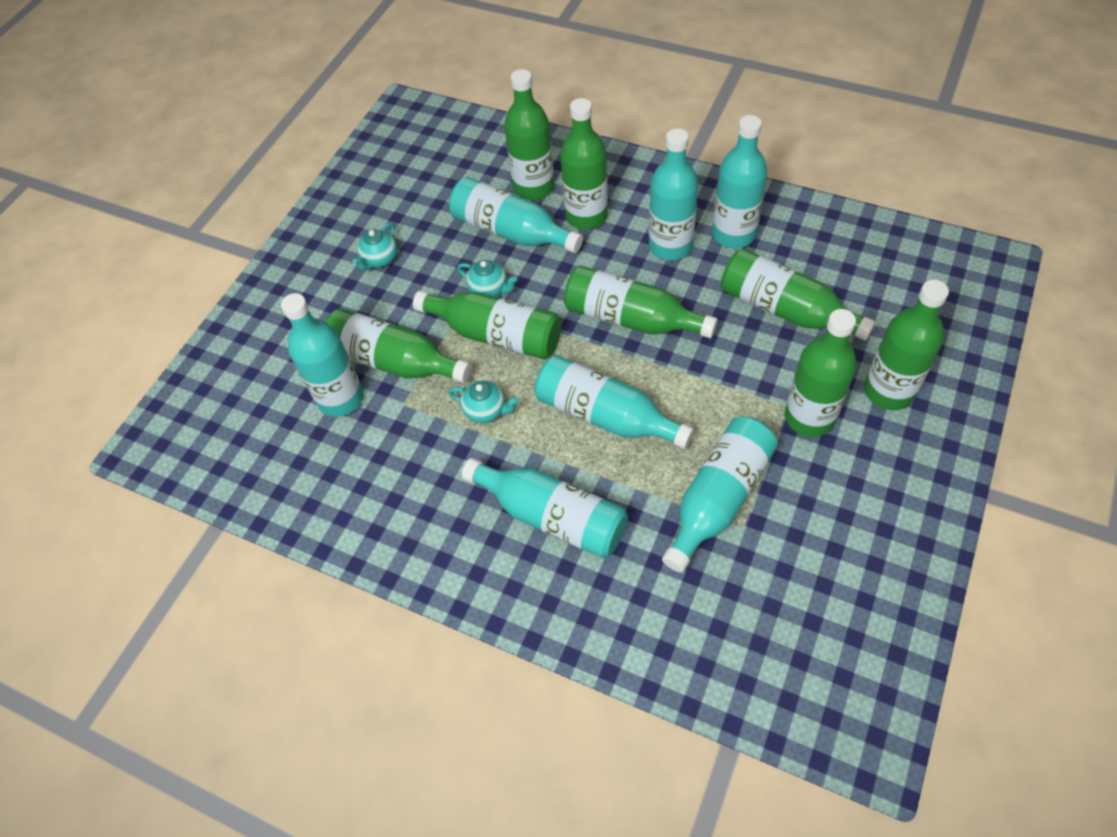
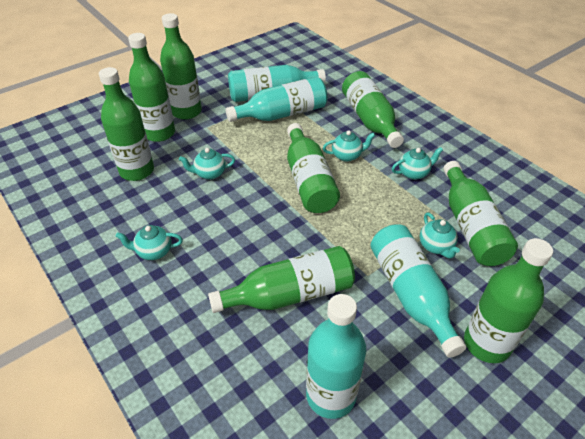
turquoise bottle: [281,293,364,417] [449,177,583,253] [462,458,628,558] [534,355,694,449] [649,128,698,261] [662,417,778,573] [712,115,767,248] = 7 -> [226,77,327,122] [228,65,326,102] [306,294,366,419] [370,224,466,358] = 4
turquoise teapot: [353,223,397,271] [449,381,519,423] [457,260,517,297] = 3 -> [115,225,183,260] [179,148,235,180] [323,130,375,162] [392,147,443,180] [420,213,460,259] = 5

